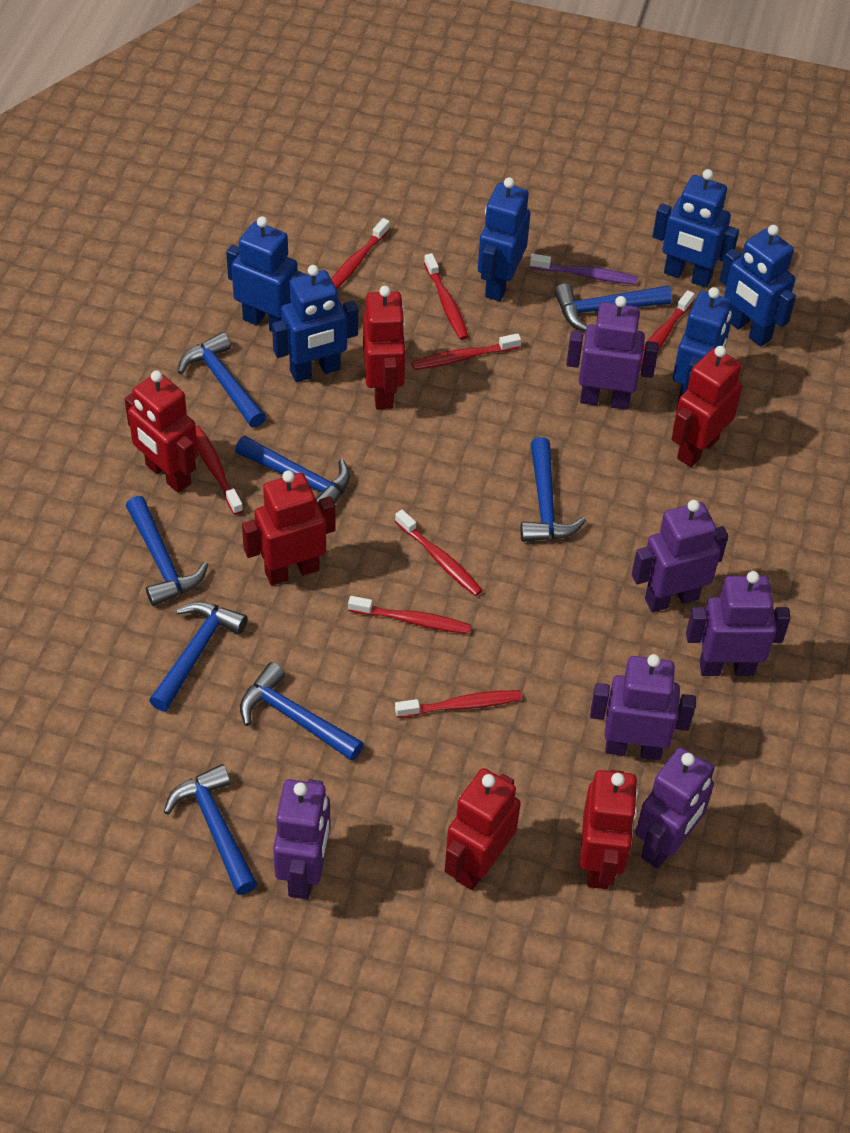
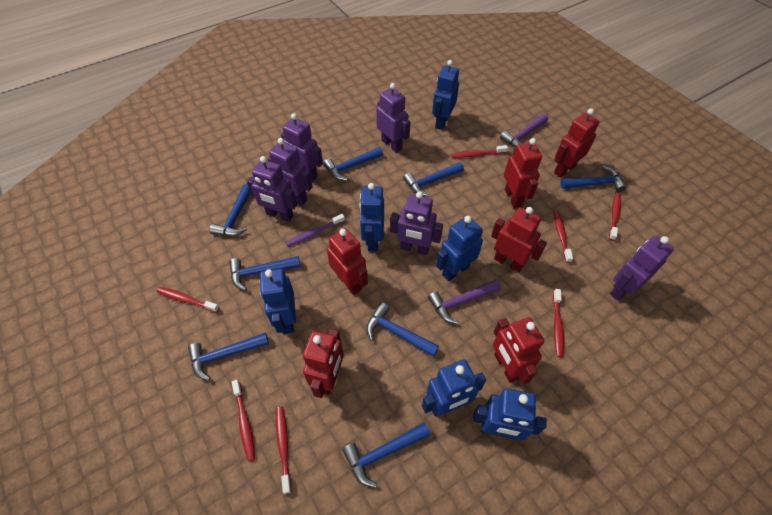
purple hammer: none = 0 -> [428,279,501,324] [500,114,548,147] = 2
red toothbrush: [196,426,243,515] [331,218,390,289] [348,596,471,634] [395,510,483,596] [395,690,522,718] [411,333,521,370] [424,253,469,340] [640,290,695,369] = 8 -> [156,287,219,312] [232,380,255,461] [276,407,292,494] [451,145,508,158] [553,210,573,263] [553,289,564,357] [609,193,621,241] = 7

